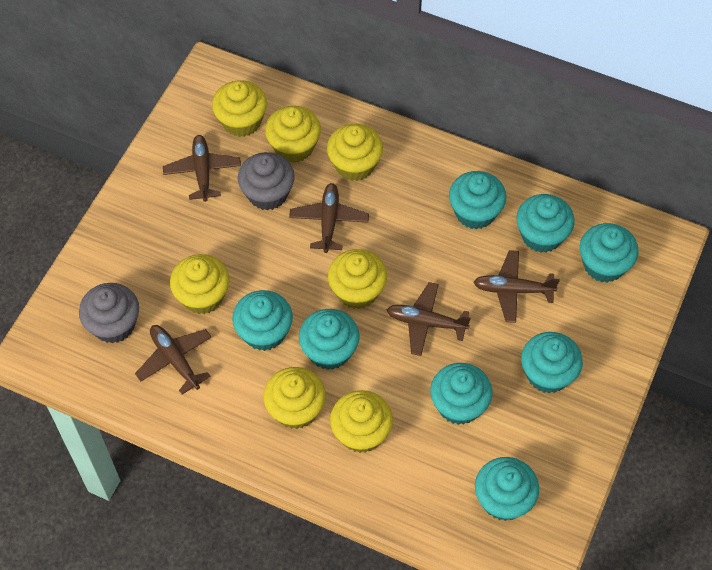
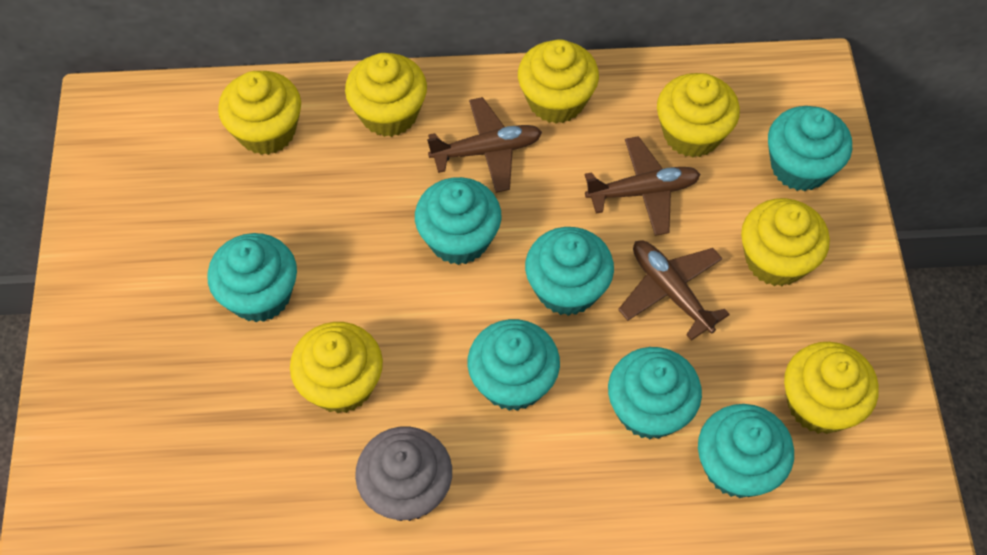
brown plane: [135,325,212,395] [163,135,241,202] [289,183,369,253] [387,282,471,356] [474,250,560,323] = 5 -> [427,97,542,193] [585,136,701,236] [618,240,730,341] = 3
grey cupcake: [79,283,139,343] [238,152,295,211] = 2 -> [355,427,452,521] = 1
turquoise cupcake: [232,290,293,351] [299,309,360,370] [430,363,492,425] [449,171,507,229] [475,457,539,521] [517,194,575,253] [521,332,583,393] [580,223,639,283] = 8 -> [207,233,297,322] [415,177,501,265] [467,319,560,411] [525,227,614,316] [608,347,702,439] [698,404,794,498] [768,106,852,191] = 7

